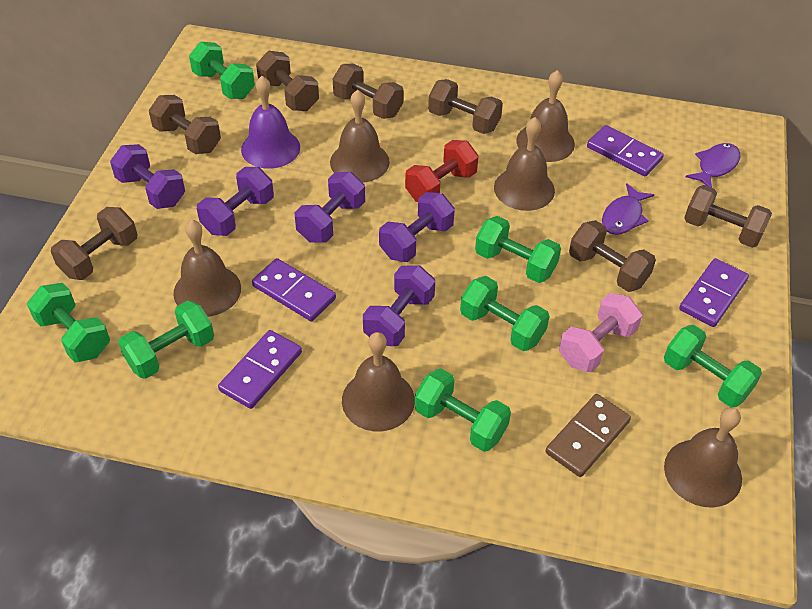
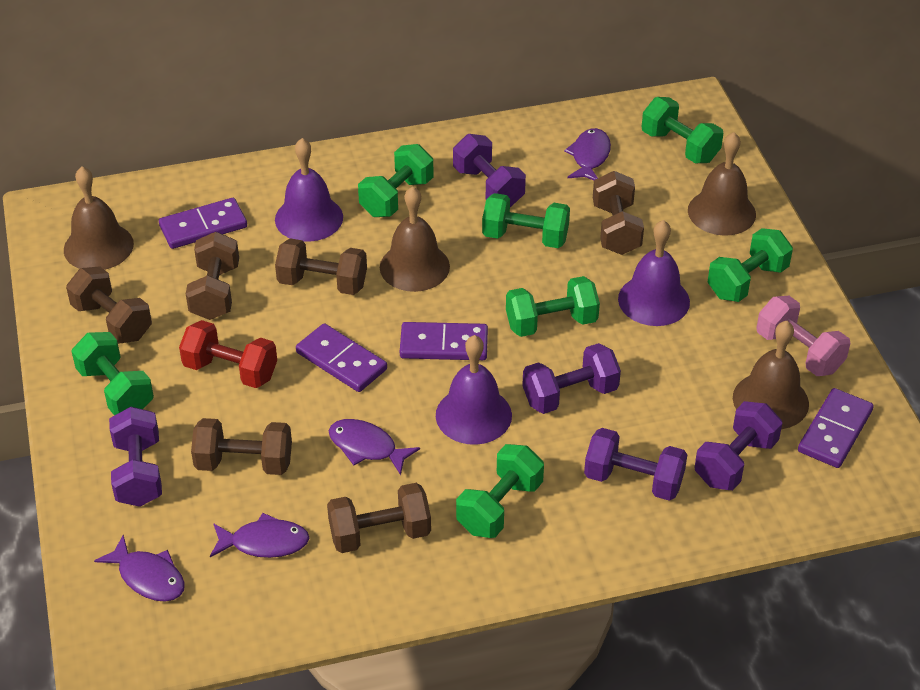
brown bell: [173,219,241,317] [330,90,390,183] [342,332,415,431] [494,117,555,211] [516,70,575,162] [664,407,742,508] = 6 -> [64,166,134,270] [380,186,450,292] [688,132,756,236] [733,321,809,429] = 4
brown domino: [546,394,631,477] = 1 -> none = 0
brown dumbbell: [51,207,137,280] [149,95,221,154] [256,51,319,111] [333,64,404,119] [428,79,503,134] [569,220,656,292] [684,185,772,248] = 7 -> [66,266,152,344] [186,232,239,320] [191,418,292,475] [275,238,367,295] [327,483,431,553] [593,171,644,255] = 6
purple bell: [241,76,300,169] = 1 -> [275,138,343,242] [436,335,512,445] [618,220,690,326] = 3
purple fish: [602,183,654,235] [685,143,740,188] = 2 -> [94,535,185,602] [210,513,309,558] [329,419,420,475] [564,128,611,181] = 4

